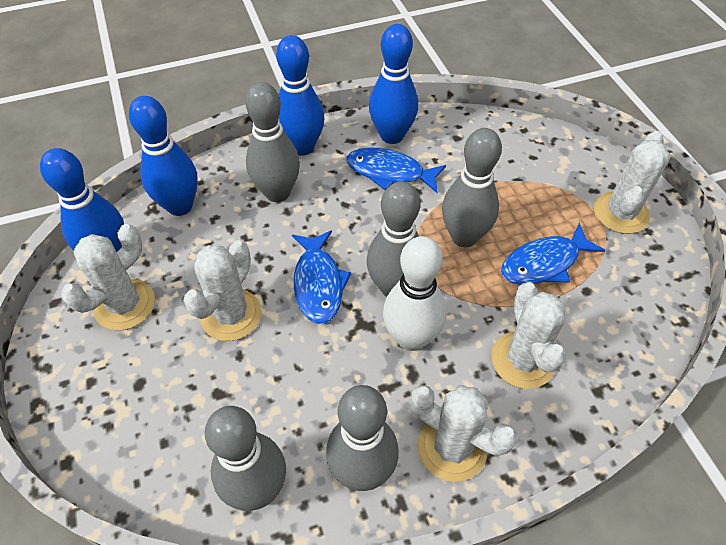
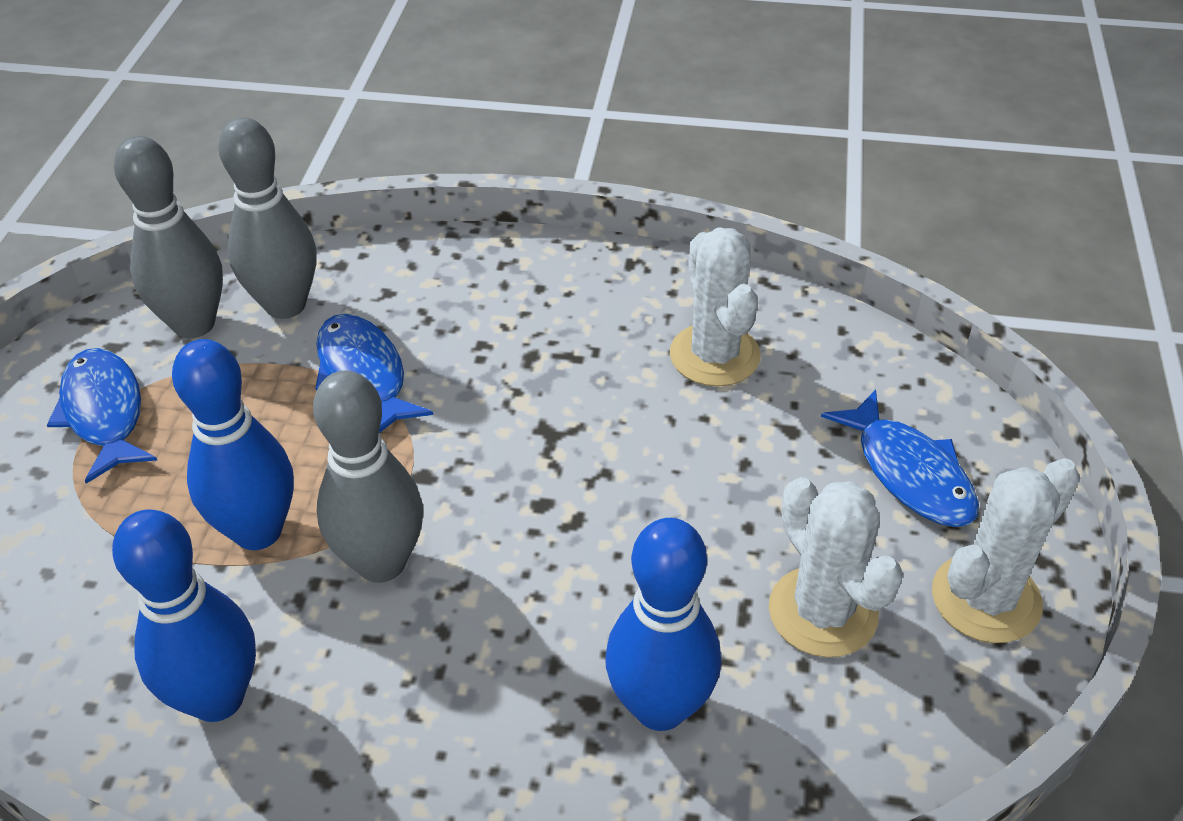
blue bowling pin: [40,148,124,252] [129,96,198,216] [276,35,324,156] [369,24,418,144] = 4 -> [112,509,256,722] [172,339,294,550] [605,518,721,731] = 3
grey bowling pin: [205,406,286,511] [245,82,300,202] [326,385,399,491] [366,181,421,297] [442,128,502,247] = 5 -> [114,136,223,338] [218,117,317,319] [313,370,423,583] = 3
white bowling pin: [383,236,446,351] = 1 -> none = 0
white cactus: [61,224,155,330] [183,240,262,341] [411,385,518,482] [491,282,566,389] [594,131,669,234] = 5 -> [670,227,761,387] [769,477,903,658] [932,458,1080,643] = 3

